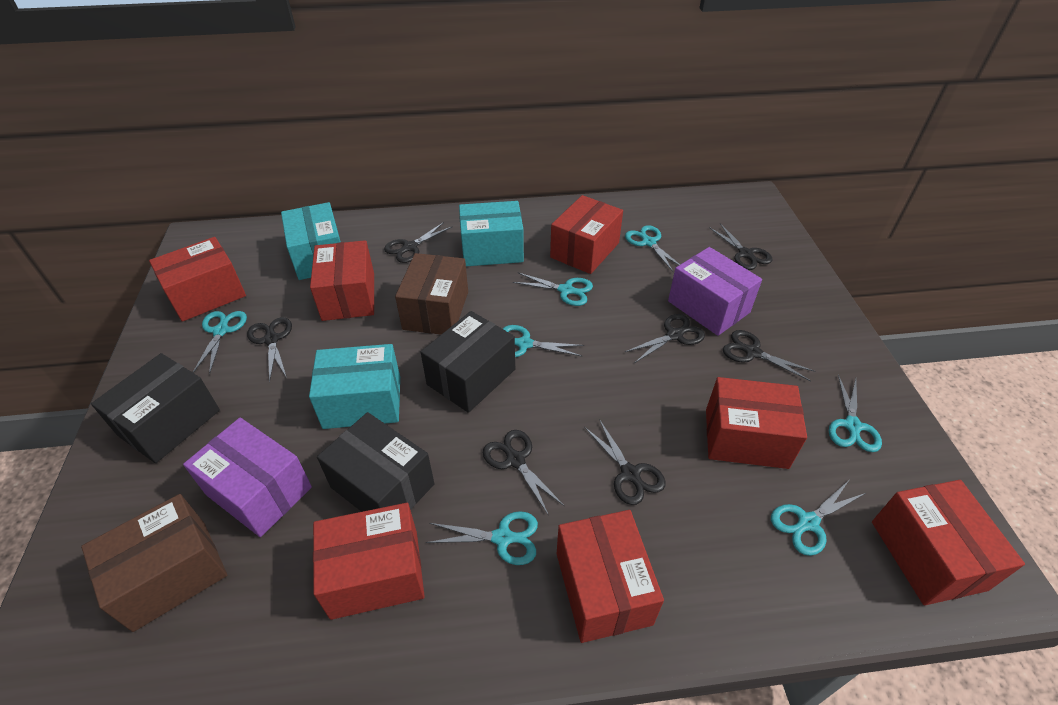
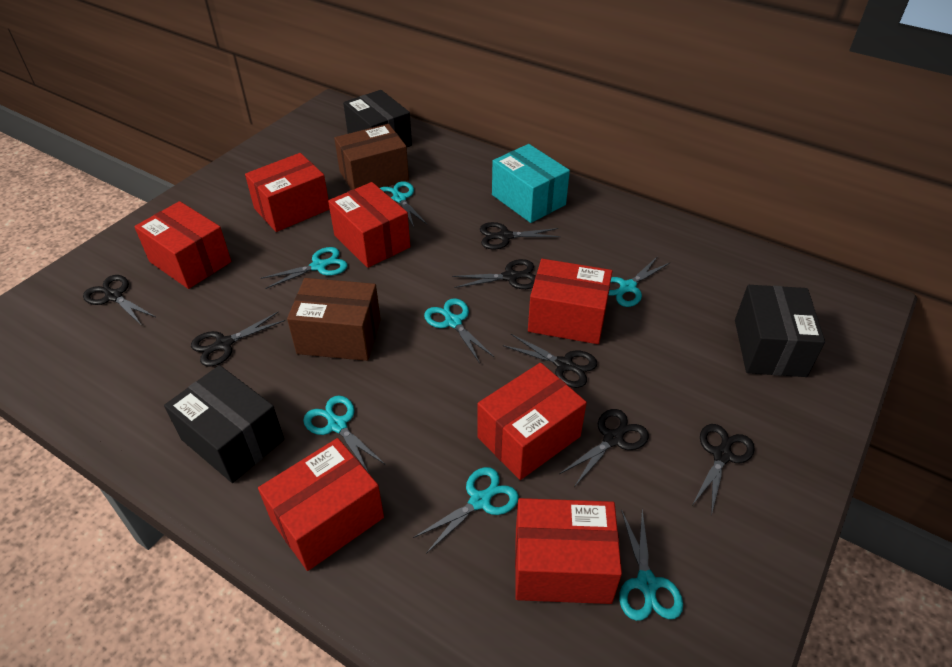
purple box: [183,418,312,537] [668,247,762,336] = 2 -> none = 0
turquoise box: [281,202,341,280] [309,344,400,429] [459,201,524,266] = 3 -> [492,144,570,223] = 1

